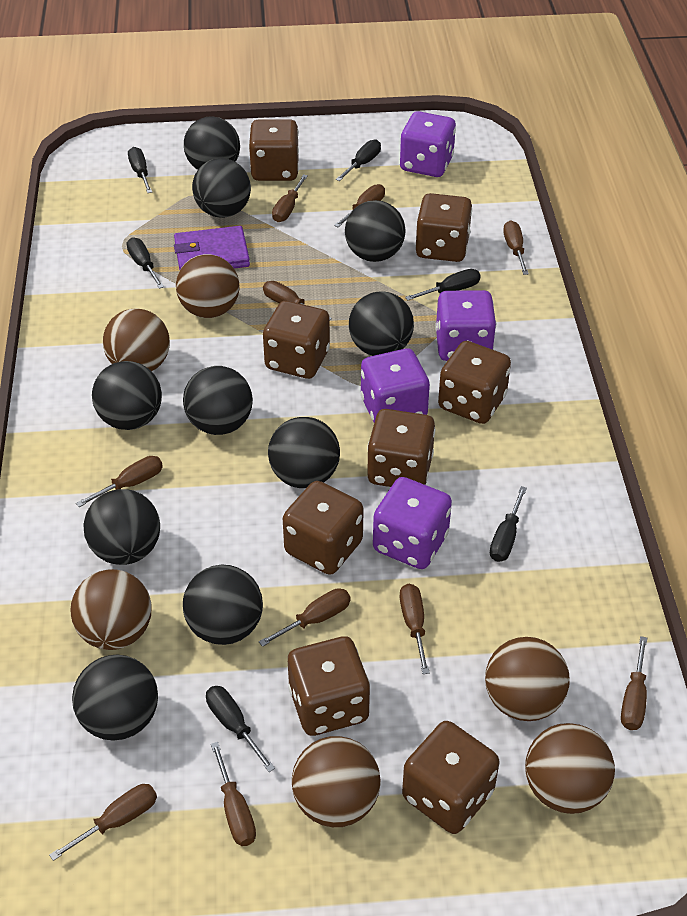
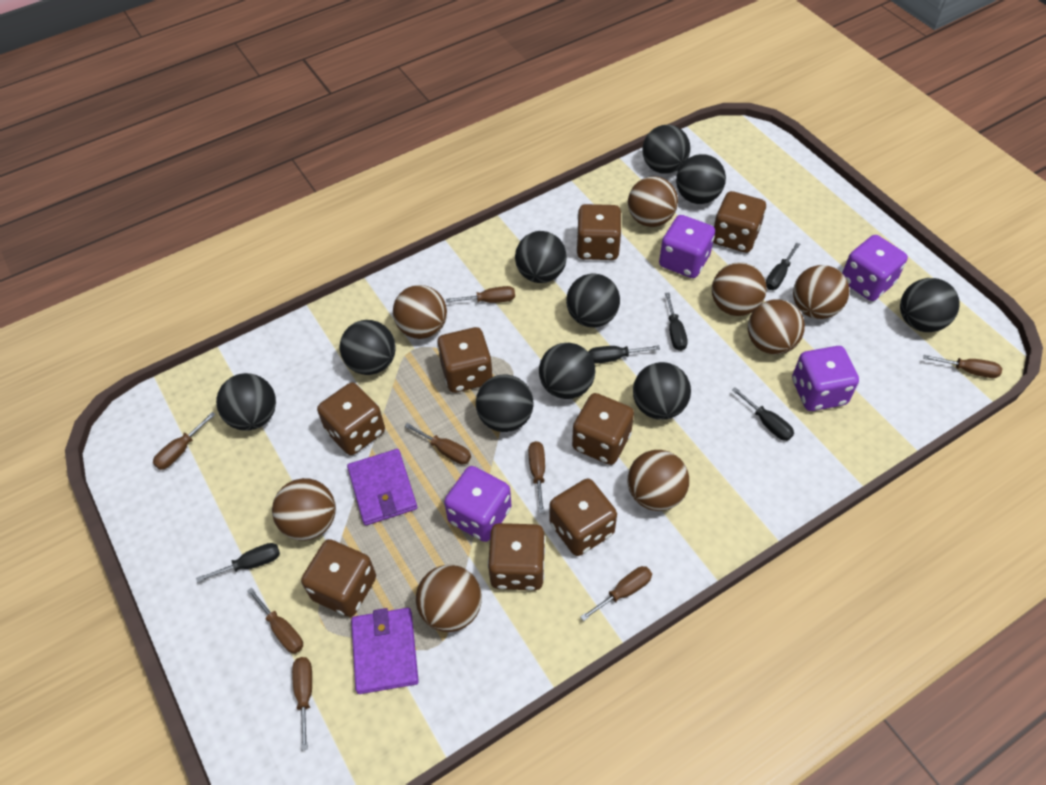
black screwdriver: [127,238,164,289] [128,147,152,193] [206,686,275,772] [336,140,381,181] [405,269,481,300] [490,486,527,562] = 6 -> [196,543,280,583] [588,345,660,364] [665,293,688,351] [732,387,794,441] [766,242,800,290] = 5
brown ball: [70,569,152,650] [103,308,170,371] [176,254,240,318] [292,736,381,827] [485,637,570,721] [525,723,615,814] = 6 -> [272,478,336,541] [393,285,447,339] [416,565,482,632] [628,176,678,227] [628,450,689,511] [712,262,767,316] [748,299,805,355] [793,265,849,319] = 8
brown screwdriver: [49,784,157,861] [76,456,163,507] [211,742,256,846] [259,588,350,647] [263,281,332,320] [272,174,308,222] [334,184,385,227] [400,584,430,674] [503,221,529,275] [621,636,647,730] = 10 -> [153,412,216,470] [247,587,303,653] [292,657,312,751] [405,423,471,465] [446,286,515,303] [528,441,545,514] [580,566,652,621] [923,355,1002,378] = 8
purple wallet: [174,226,250,271] = 1 -> [347,449,417,526] [351,608,419,694] = 2

